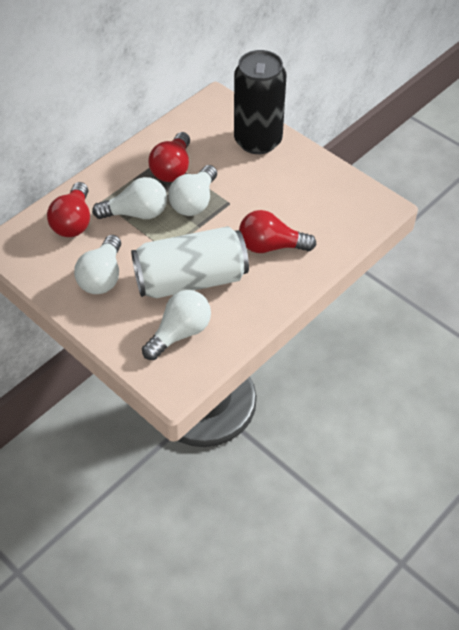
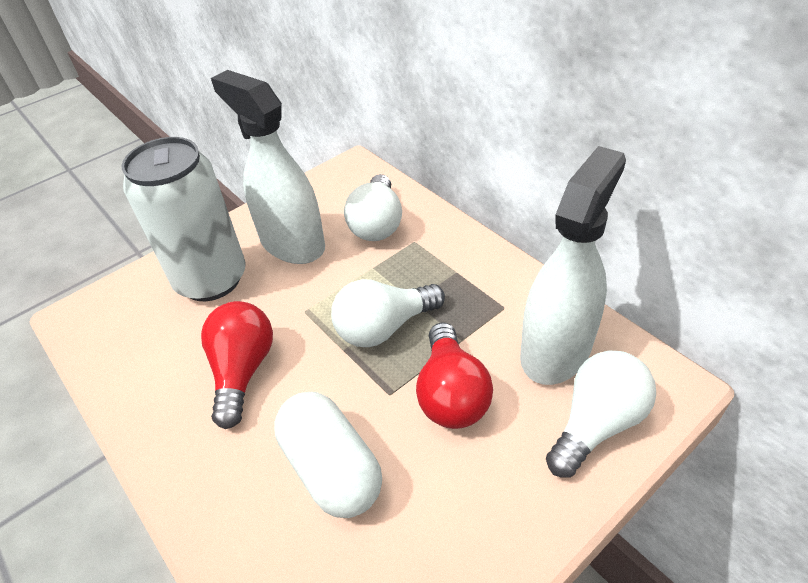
black can: [234,50,286,154] = 1 -> none = 0
red light bulb: [47,182,90,237] [149,132,190,182] [239,210,316,253] = 3 -> [201,301,273,429] [416,322,493,429] = 2
white capsule: none = 0 -> [274,392,382,518] = 1
white light bulb: [74,235,121,294] [92,177,167,219] [142,290,211,360] [168,165,217,216] = 4 -> [331,279,445,347] [344,174,402,241] [546,350,656,478] = 3
white spray bottle: none = 0 -> [211,70,325,264] [520,146,626,385] = 2

